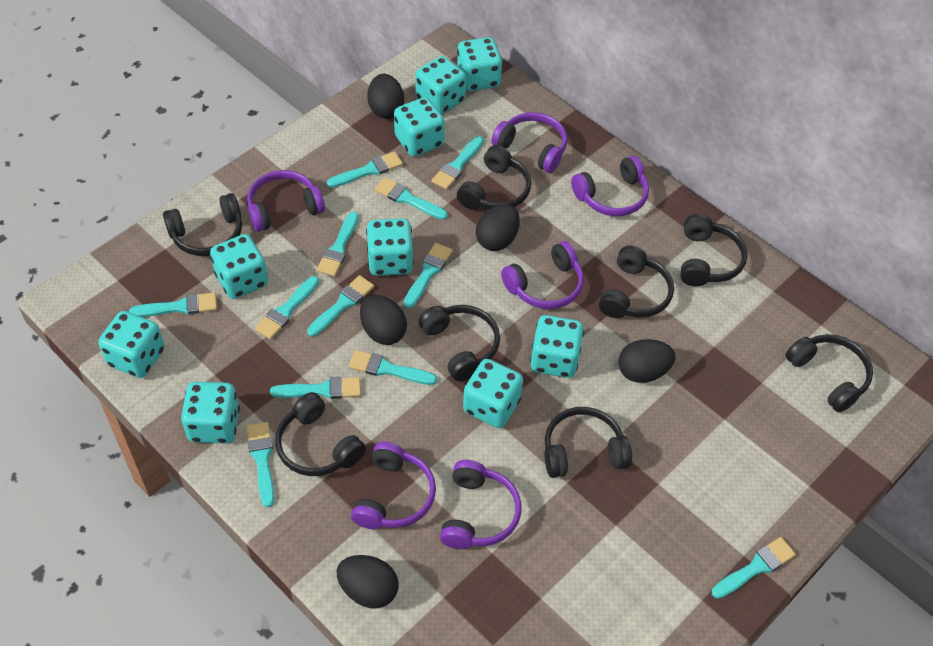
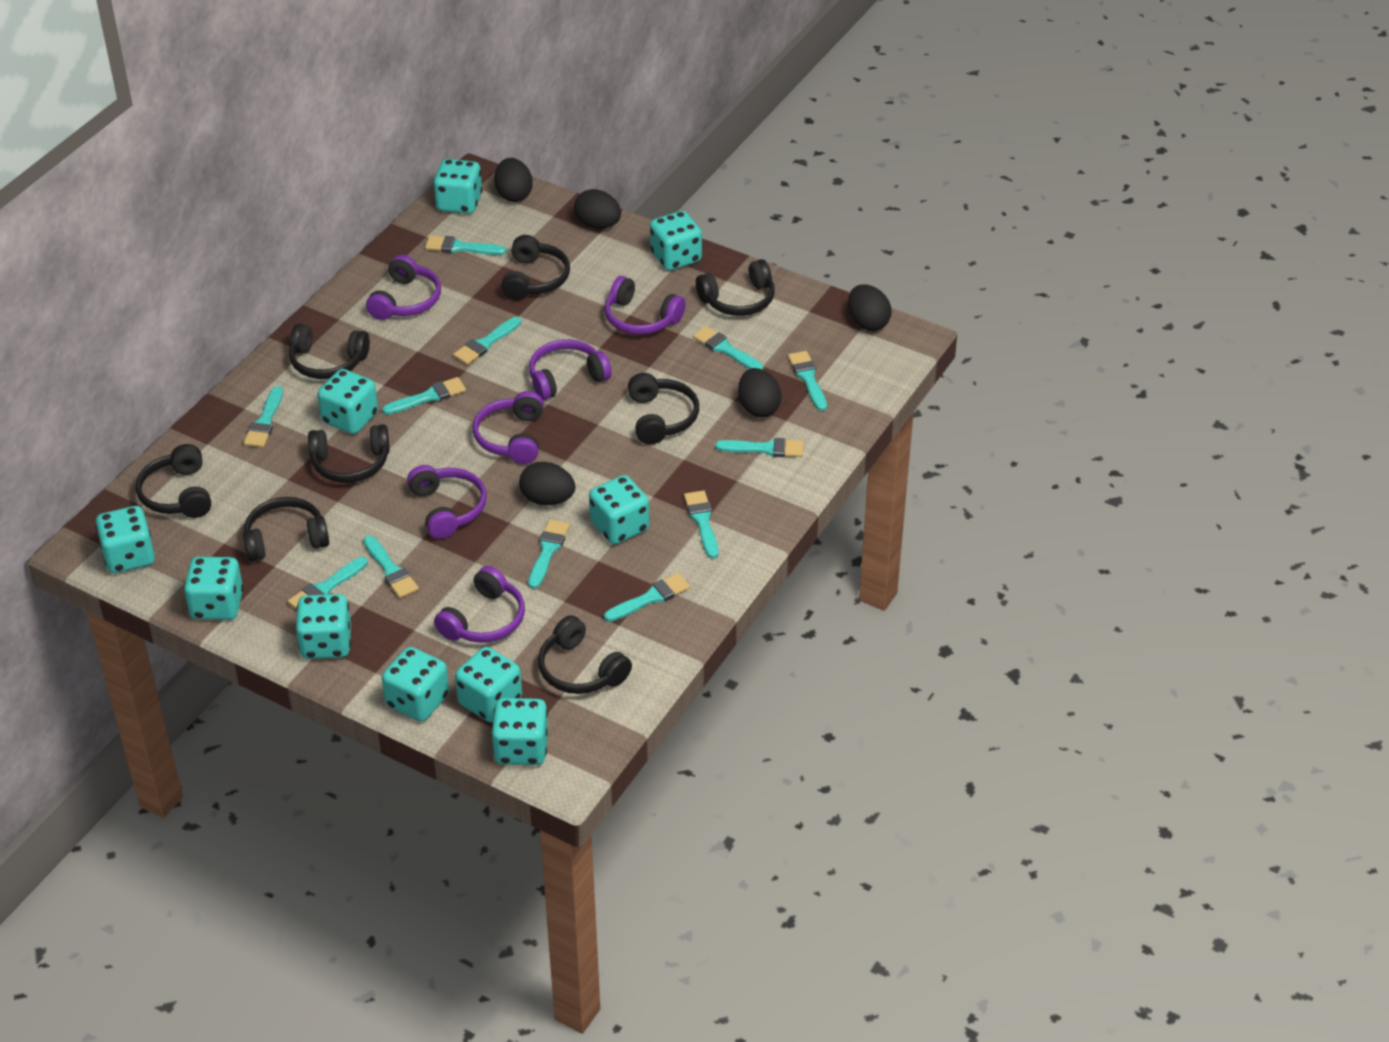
turquoise dice: [98,311,165,378] [181,382,240,443] [210,234,268,299] [366,219,414,276] [394,97,445,157] [415,56,466,115] [457,37,503,91] [463,359,523,428] [530,315,584,378] = 9 -> [95,506,155,573] [184,557,244,620] [295,594,351,659] [317,369,378,434] [382,647,449,722] [433,159,483,214] [455,647,522,723] [491,698,548,765] [589,475,649,544] [650,211,702,271] = 10

